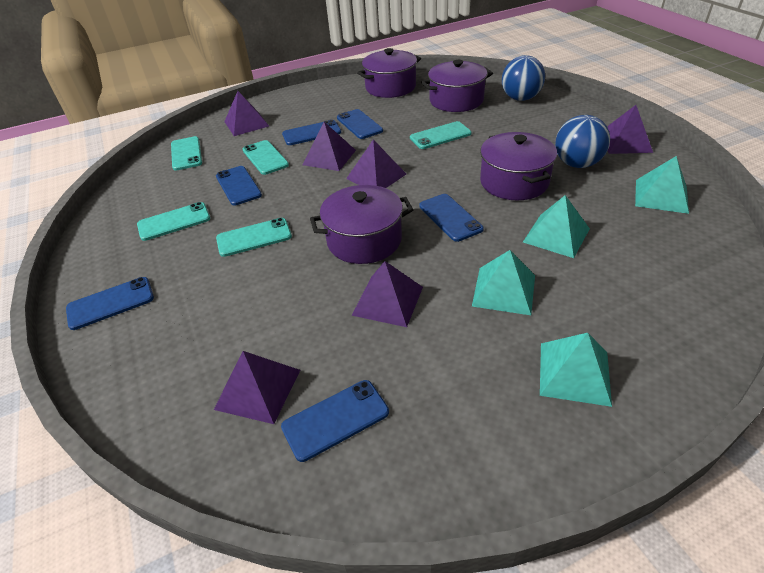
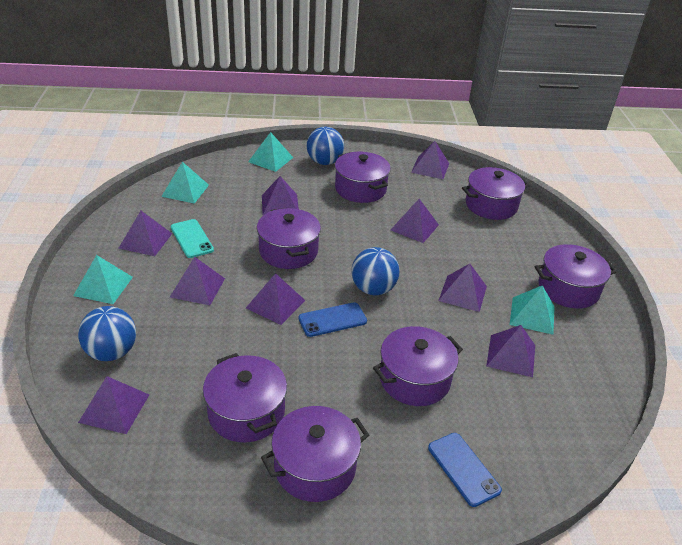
blue ball: [502,55,545,101] [555,115,610,168] = 2 -> [78,306,136,361] [306,127,344,165] [351,247,400,295] = 3
blue phone: [66,277,154,330] [216,166,262,206] [281,380,389,462] [282,120,341,145] [337,109,383,139] [419,194,484,242] = 6 -> [298,302,367,337] [428,433,502,507] = 2
purple pot: [310,185,413,264] [357,48,421,98] [421,60,493,112] [480,132,557,200] = 4 -> [203,353,287,443] [257,208,321,269] [261,406,369,502] [335,152,391,203] [373,326,463,406] [462,167,529,220] [535,244,617,309] = 7
purple pyramid: [214,351,300,424] [224,91,269,136] [302,122,356,171] [346,139,406,188] [352,261,423,327] [607,105,653,154] = 6 -> [78,376,149,434] [118,211,172,256] [170,257,225,305] [246,273,305,325] [262,176,299,215] [391,199,439,243] [411,141,449,179] [438,263,487,312] [486,325,535,377] = 9
turquoise phone: [137,202,210,241] [171,136,202,170] [216,218,292,257] [243,140,289,175] [410,121,471,149] = 5 -> [171,219,214,258] = 1

